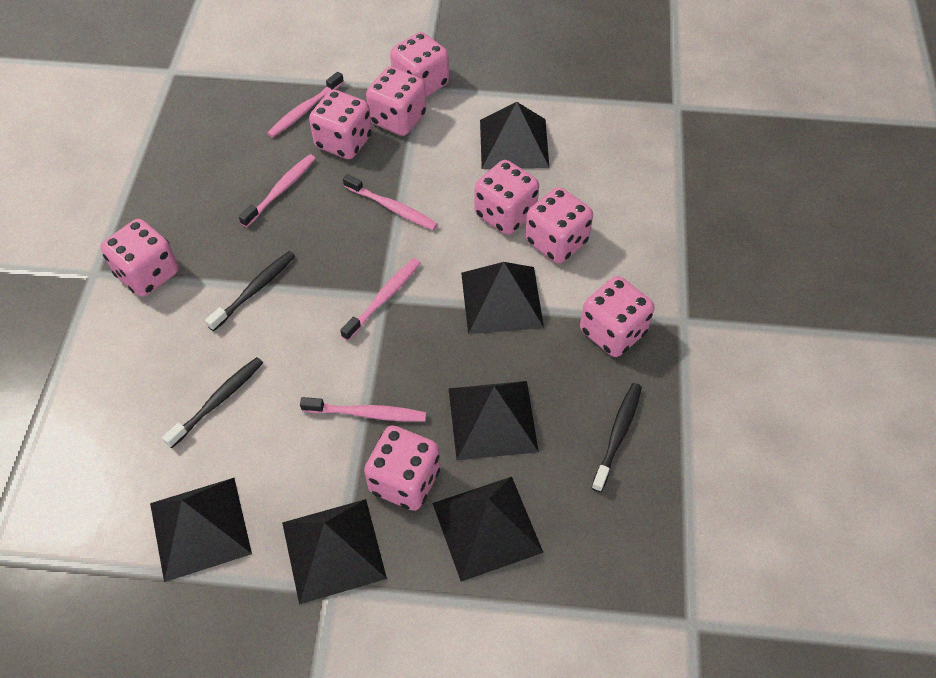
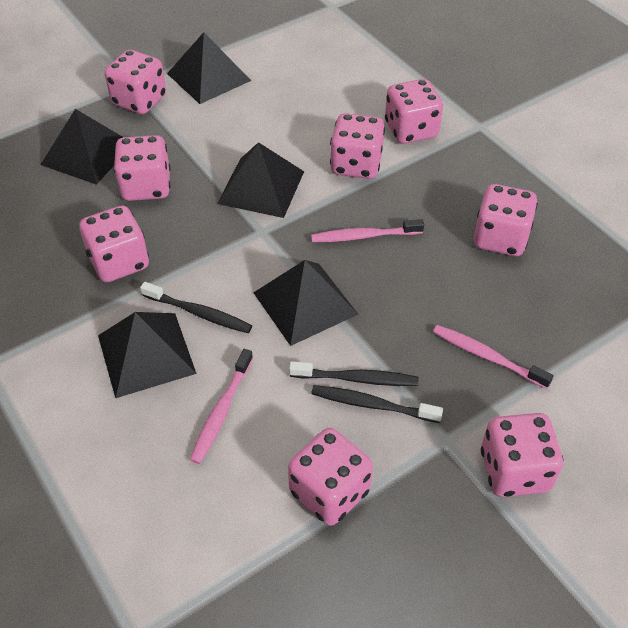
black pyramid: [150,478,252,582] [282,499,387,605] [432,477,544,582] [448,381,539,460] [461,262,544,334] [480,102,550,169] = 6 -> [40,109,123,185] [98,312,197,398] [167,32,251,104] [217,142,304,218] [253,260,358,346] = 5
pink toothbrush: [239,154,316,227] [267,72,344,138] [300,397,426,422] [340,258,421,341] [343,174,438,230] = 5 -> [190,349,253,464] [311,219,424,242] [433,325,554,389] = 3

